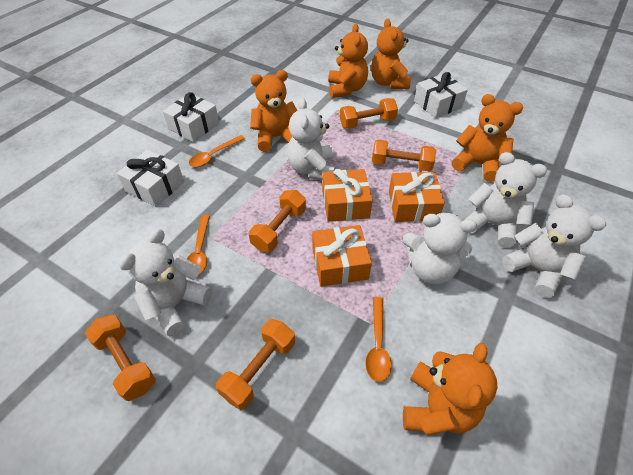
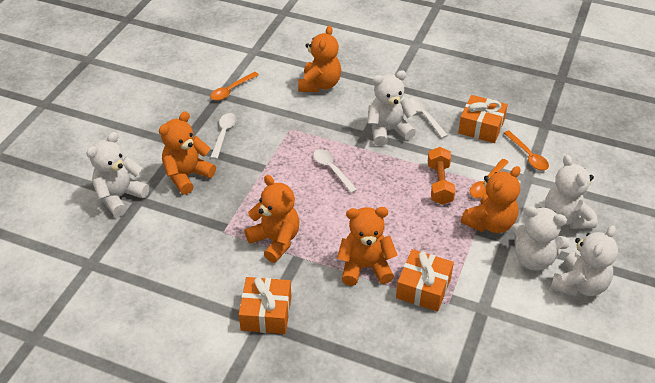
orange dumbbell: [85,314,156,401] [216,319,295,410] [249,190,306,252] [340,98,398,129] [372,140,436,171] = 5 -> [428,147,455,205] = 1
white gift: [117,150,184,207] [163,92,219,142] [414,72,468,118] = 3 -> none = 0
white spoon: none = 0 -> [210,113,237,159] [313,149,358,193] [409,97,448,138] = 3

